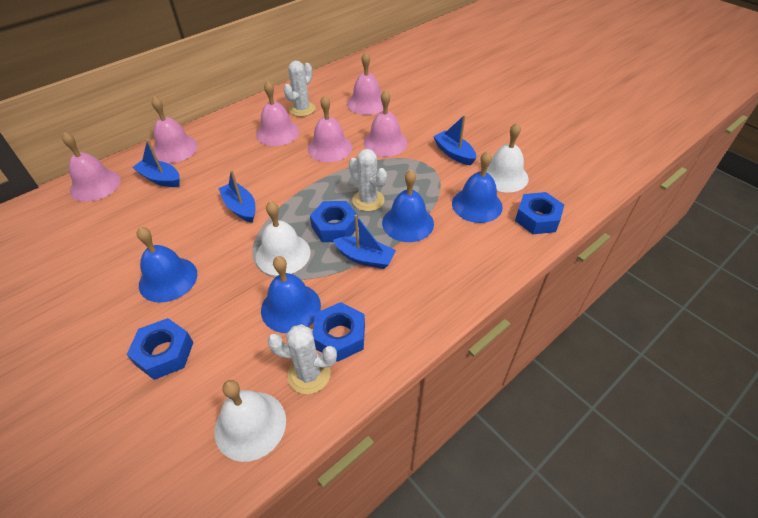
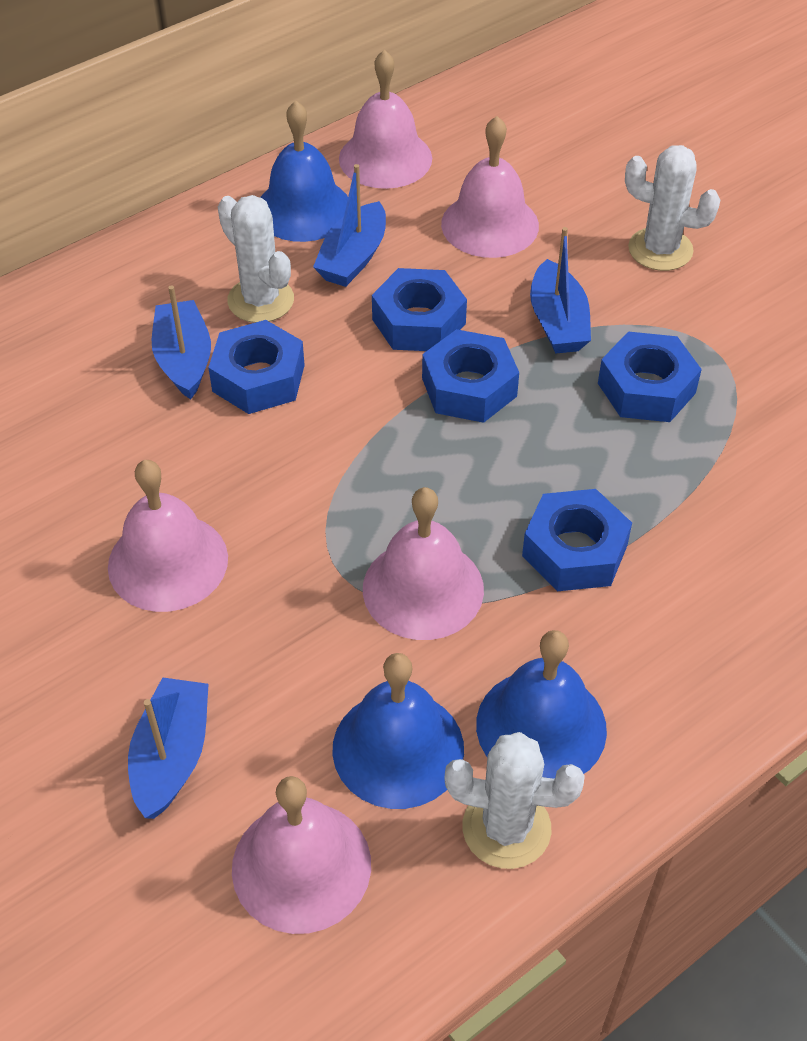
blue bell: [137,227,197,303] [261,256,321,333] [382,169,434,242] [452,151,503,223] = 4 -> [260,101,348,242] [332,653,464,809] [476,630,607,779] = 3
blue nut: [127,318,194,380] [310,201,359,242] [313,302,365,362] [515,192,564,234] = 4 -> [208,320,305,414] [372,268,467,351] [422,329,519,423] [522,489,632,591] [598,332,702,422] = 5
pink bell: [62,132,121,202] [152,96,198,163] [256,80,299,146] [308,95,352,162] [347,52,383,115] [364,90,408,157] = 6 -> [108,460,228,612] [232,776,371,934] [339,50,432,189] [363,487,484,640] [441,116,539,258] = 5
white bell: [214,380,286,462] [256,201,311,276] [486,123,528,192] = 3 -> none = 0

